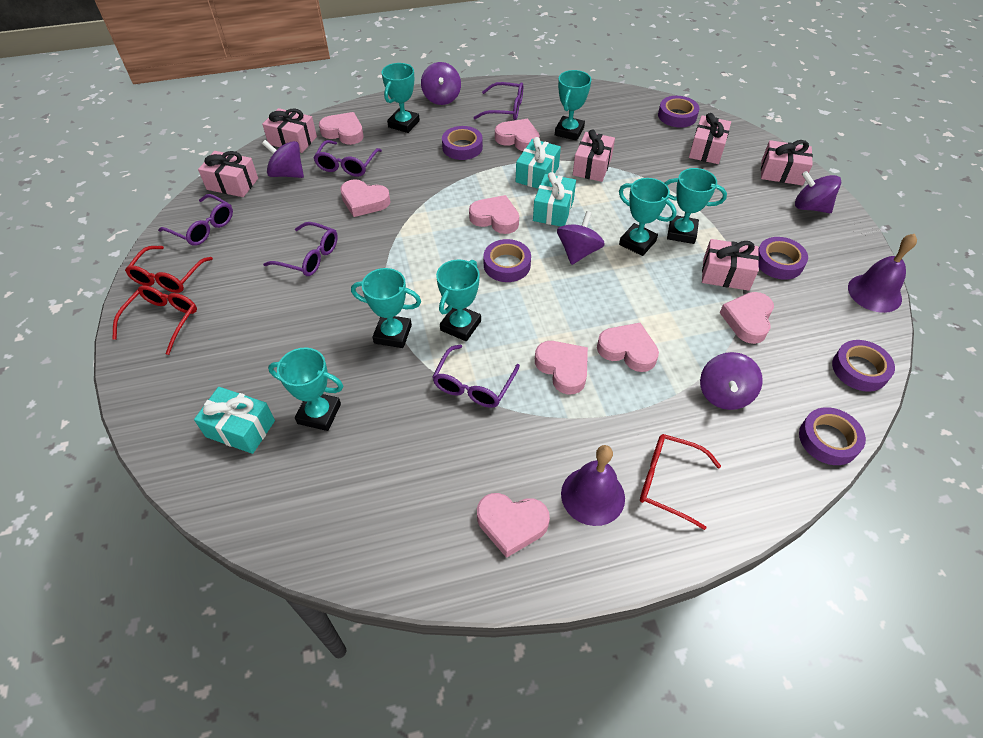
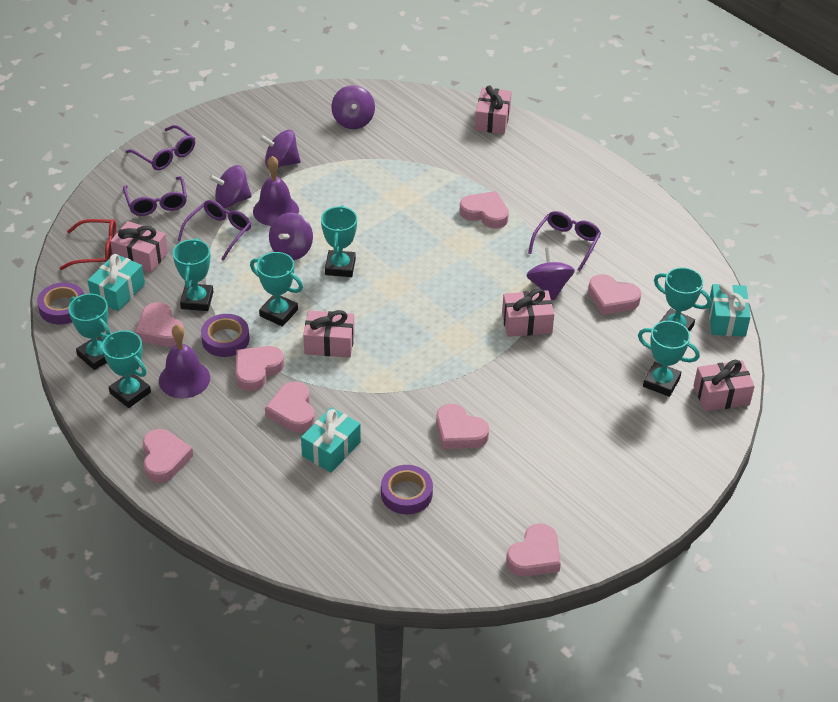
pink gift: [198,151,258,197] [262,108,317,153] [573,129,615,182] [689,113,731,164] [702,239,759,291] [761,140,813,185] = 6 -> [110,221,168,273] [303,310,355,358] [475,86,512,134] [502,289,554,337] [694,360,755,412] = 5
purple glasses: [158,194,233,246] [263,222,338,276] [313,140,382,177] [433,345,520,408] [473,82,523,120] = 5 -> [123,176,187,216] [126,125,195,170] [177,200,251,261] [528,211,601,271] = 4
purple tape: [442,126,483,160] [484,239,531,282] [658,96,699,128] [759,237,808,280] [799,407,866,465] [832,340,895,392] = 6 -> [37,282,84,325] [201,314,250,357] [381,465,433,514] = 3
red glasses: [112,285,197,355] [125,246,213,293] [640,434,721,530] = 3 -> [59,219,116,270] = 1

